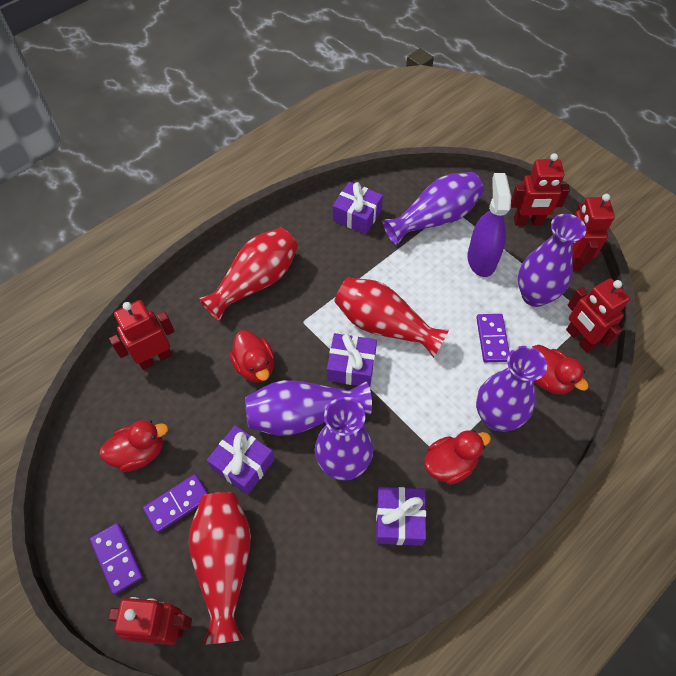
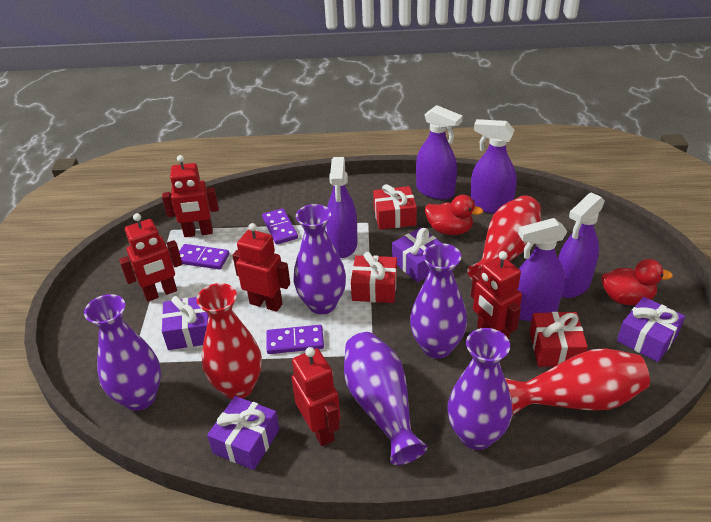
purple spray bottle: [468,173,511,277] = 1 -> [326,157,358,258] [416,105,463,200] [470,119,517,214] [517,218,567,321] [558,192,605,298] = 5
red duck: [99,420,168,472] [229,330,274,383] [424,430,491,485] [532,345,589,395] = 4 -> [425,195,483,235] [602,259,673,305] = 2
red gift: none = 0 -> [351,252,397,303] [373,184,417,230] [530,312,588,367] = 3

